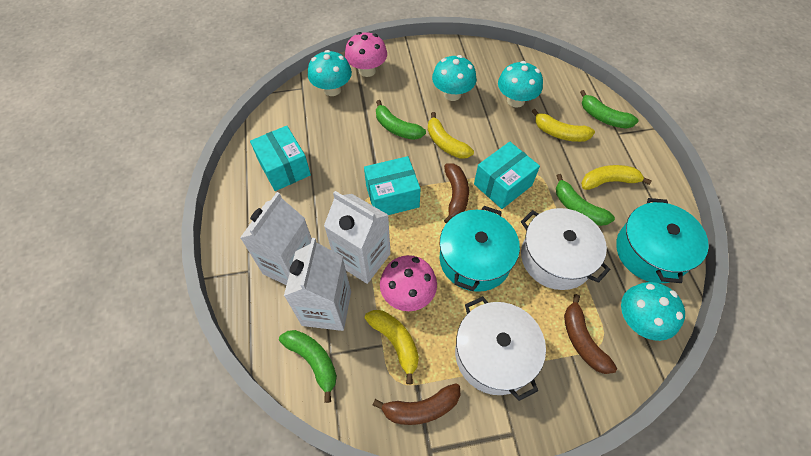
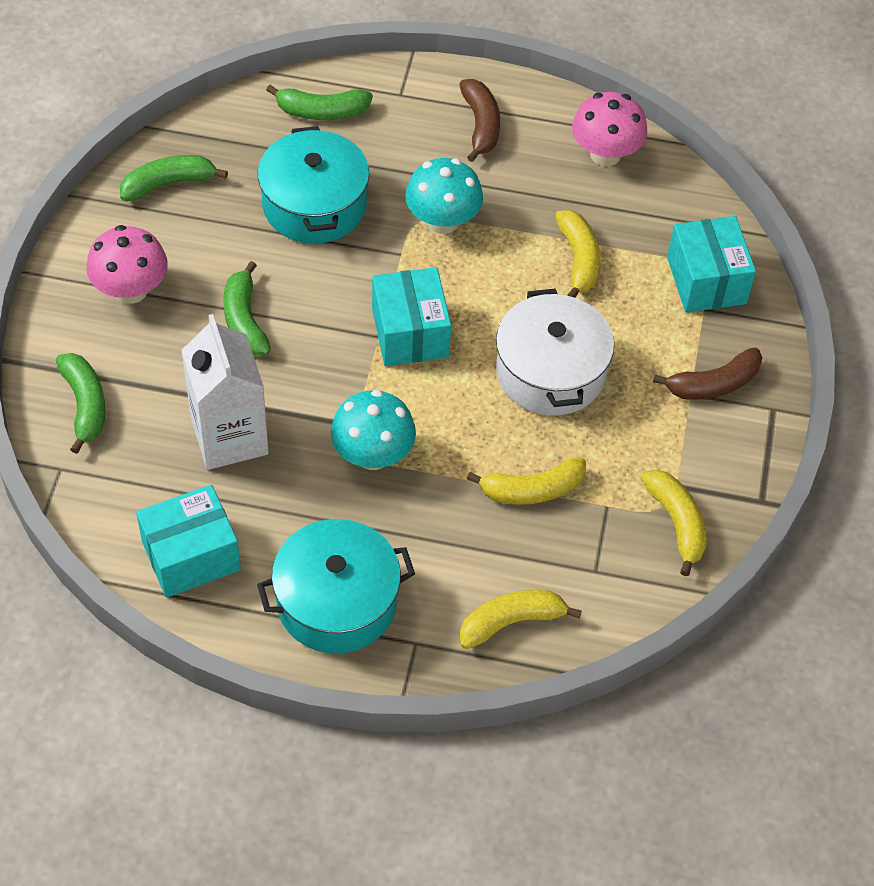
brown banana: [373,383,460,425] [444,163,469,224] [564,294,617,374] = 3 -> [459,79,500,162] [653,347,762,400] = 2
turquoise mushroom: [308,50,352,96] [432,55,476,101] [498,61,543,108] [621,282,685,341] = 4 -> [331,390,416,470] [405,158,483,234] = 2
white carton: [240,192,312,285] [284,238,351,331] [324,191,391,284] = 3 -> [181,314,269,470] = 1
white pot: [455,296,546,401] [521,208,610,290] = 2 -> [496,289,614,416] = 1

